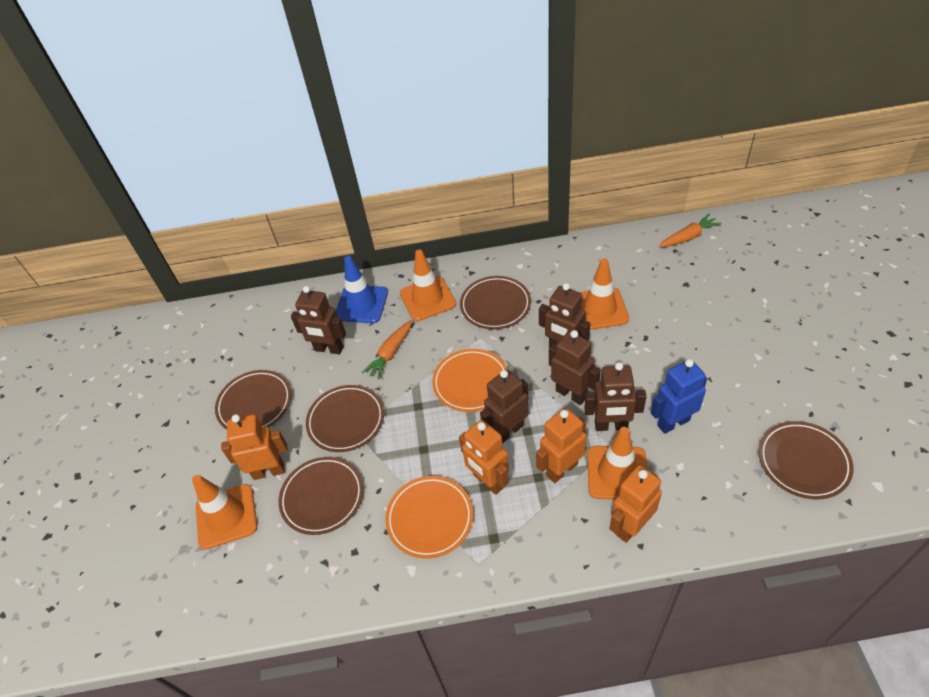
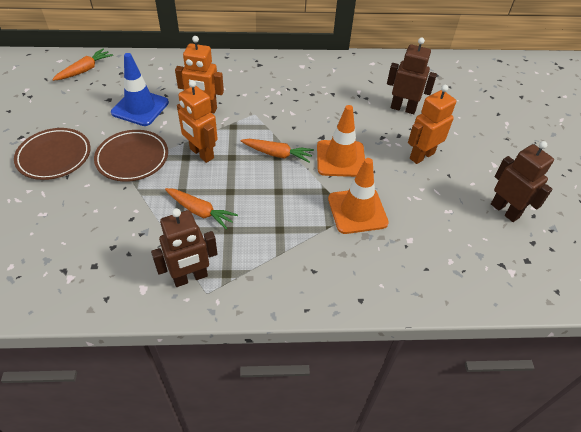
blue robot: [651,359,707,434] = 1 -> none = 0
brown plate: [215,370,291,430] [279,457,363,535] [306,385,384,452] [460,276,531,330] [759,421,854,499] = 5 -> [14,128,91,180] [94,130,168,182] = 2
brown robot: [291,286,346,355] [480,369,528,444] [539,283,590,347] [549,330,601,405] [584,362,647,431] = 5 -> [151,208,217,287] [387,38,437,114] [491,141,554,222] = 3
orange carrot: [362,320,412,379] [659,214,722,247] = 2 -> [52,48,113,81] [165,188,238,230] [241,139,314,163] = 3
orange plate: [385,476,473,559] [432,349,507,412] = 2 -> none = 0
orange robot: [221,414,288,480] [459,420,509,495] [536,408,587,483] [609,465,662,543] = 4 -> [175,36,224,113] [177,80,218,163] [408,85,456,164] = 3
orange traffic cone: [192,475,257,550] [400,250,456,321] [579,258,629,330] [587,427,647,500] = 4 -> [317,105,365,177] [328,158,389,234] = 2

